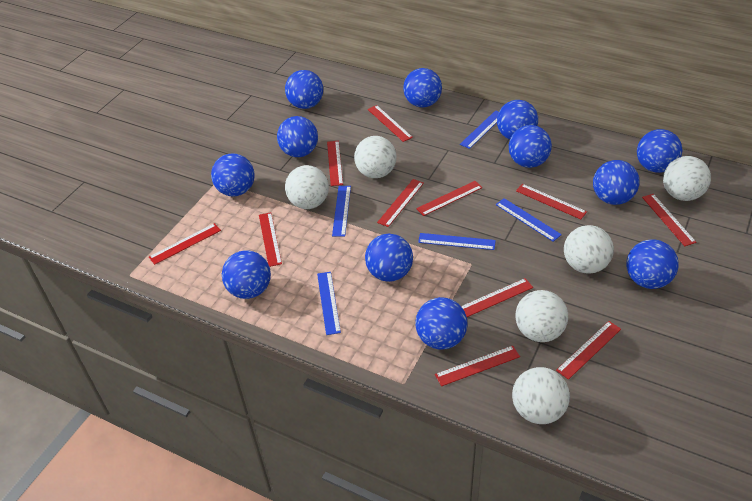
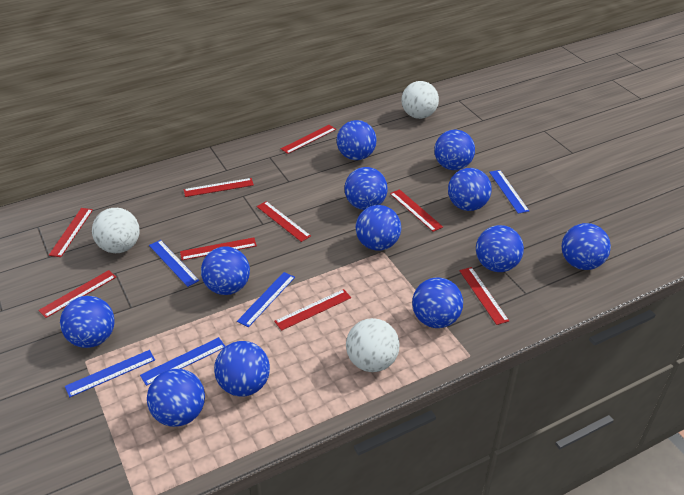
red ruler: [149,223,221,265] [259,213,282,267] [327,141,343,186] [368,105,413,142] [377,179,424,227] [416,181,483,216] [435,345,520,386] [461,278,533,317] [516,184,587,219] [556,321,621,380] [642,194,696,246] = 11 -> [38,270,116,318] [49,208,93,257] [180,237,257,260] [184,178,254,197] [256,201,311,242] [274,289,351,331] [281,125,336,154] [390,189,443,232] [459,267,509,325] = 9
white ball: [285,165,329,209] [354,136,397,178] [512,367,570,424] [515,290,568,342] [564,225,614,274] [663,156,711,201] = 6 -> [92,208,139,253] [346,318,400,372] [401,81,439,119] = 3

